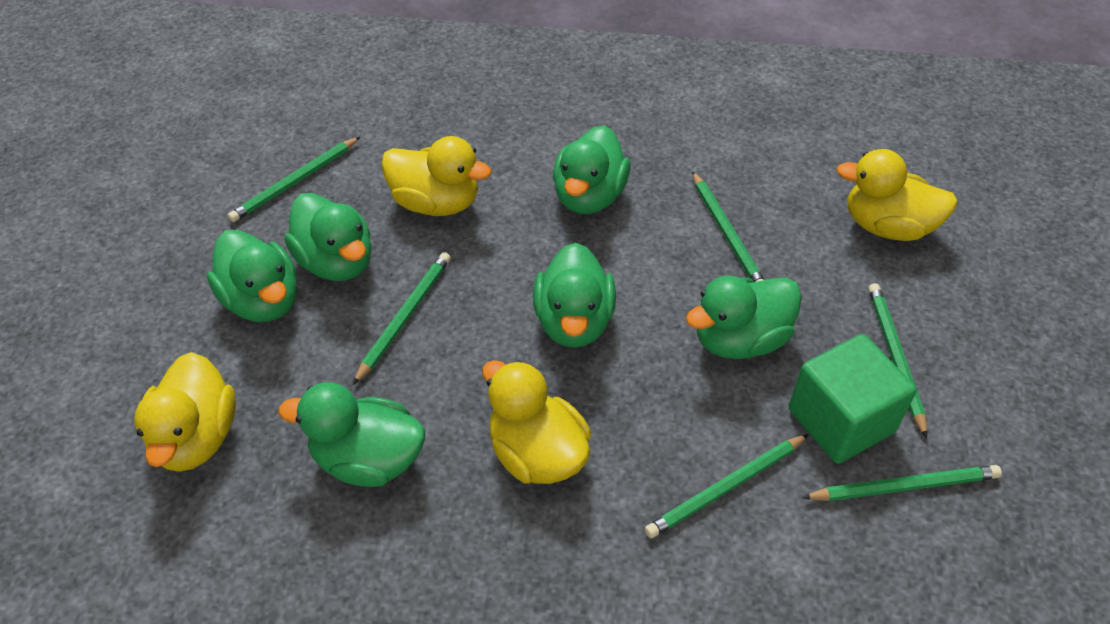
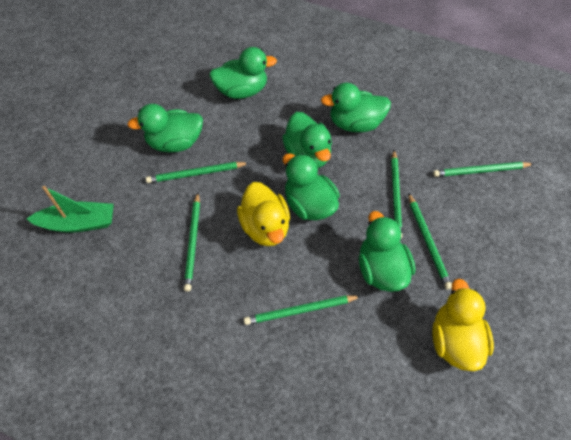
green boat: none = 0 -> [27,186,114,233] = 1
green cube: [789,334,917,464] = 1 -> none = 0
yellow duck: [134,352,236,472] [381,136,492,216] [482,360,591,484] [836,149,958,241] = 4 -> [237,182,290,246] [432,278,494,371] = 2

